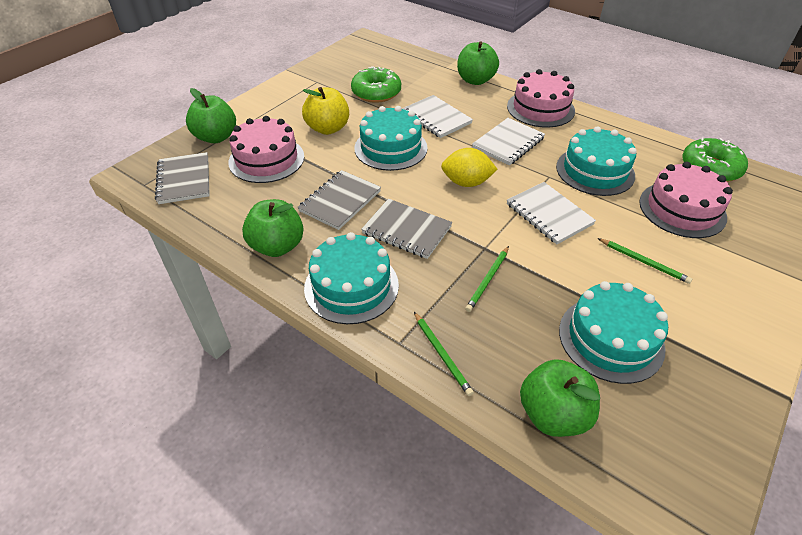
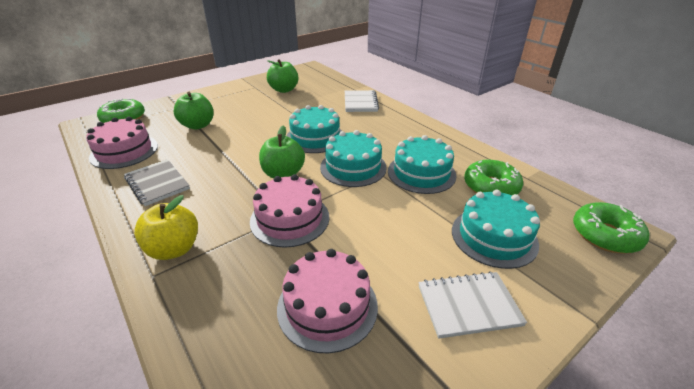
green apple: [186,88,236,143] [242,199,304,257] [457,41,499,85] [520,359,600,437] = 4 -> [173,92,214,130] [259,126,305,179] [267,59,298,93] = 3
green donut: [351,66,401,103] [682,138,748,182] = 2 -> [97,98,145,123] [464,160,523,195] [573,202,649,253] = 3
green pencil: [414,312,474,396] [465,246,509,312] [598,238,692,284] = 3 -> none = 0
grey notebook: [155,152,210,204] [297,170,381,230] [361,199,452,259] = 3 -> [124,159,190,206] = 1
white notebook: [402,95,473,138] [472,118,545,166] [507,182,596,245] = 3 -> [345,90,379,112] [418,271,527,339] = 2
yellow lemon: [441,148,498,187] = 1 -> none = 0

